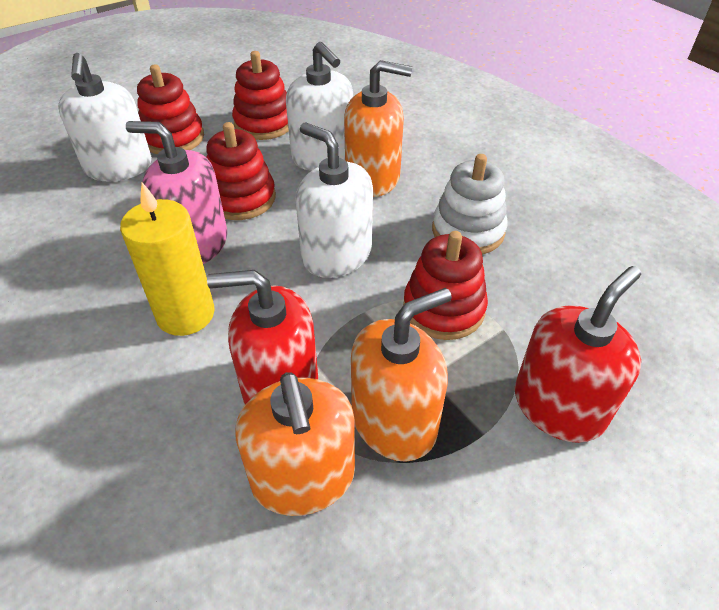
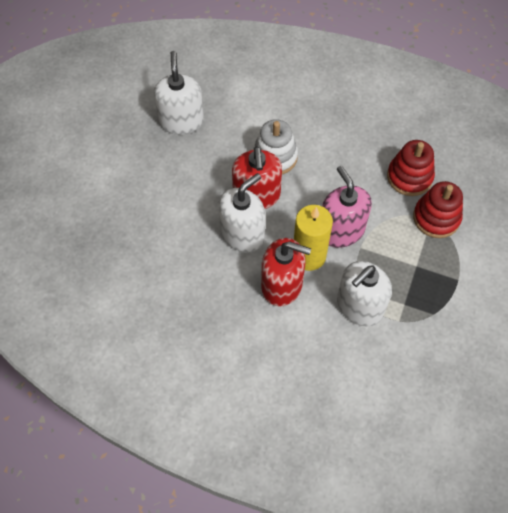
orange soap dispenser: [235,372,355,516] [344,60,412,197] [351,288,452,462] = 3 -> none = 0
red stacking toy: [137,64,204,154] [206,122,276,220] [232,51,289,140] [403,231,488,340] = 4 -> [387,140,435,196] [413,181,463,238] = 2

